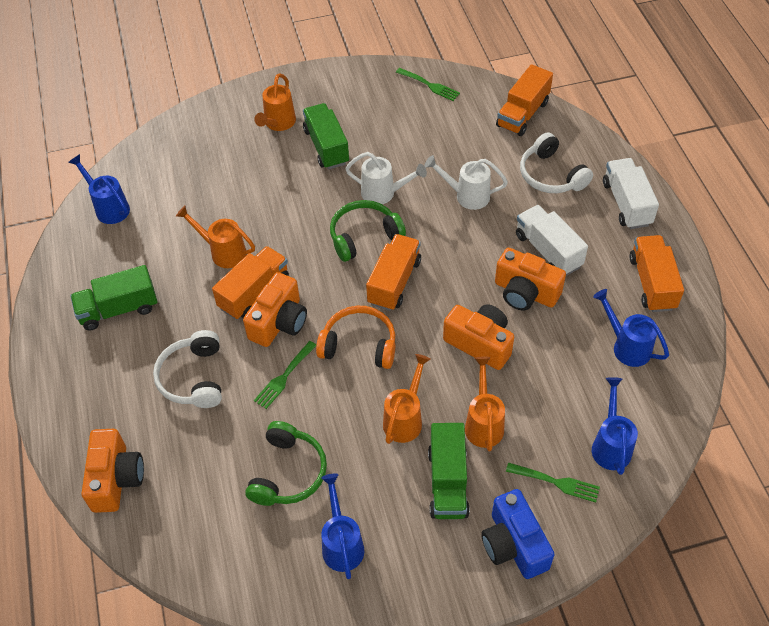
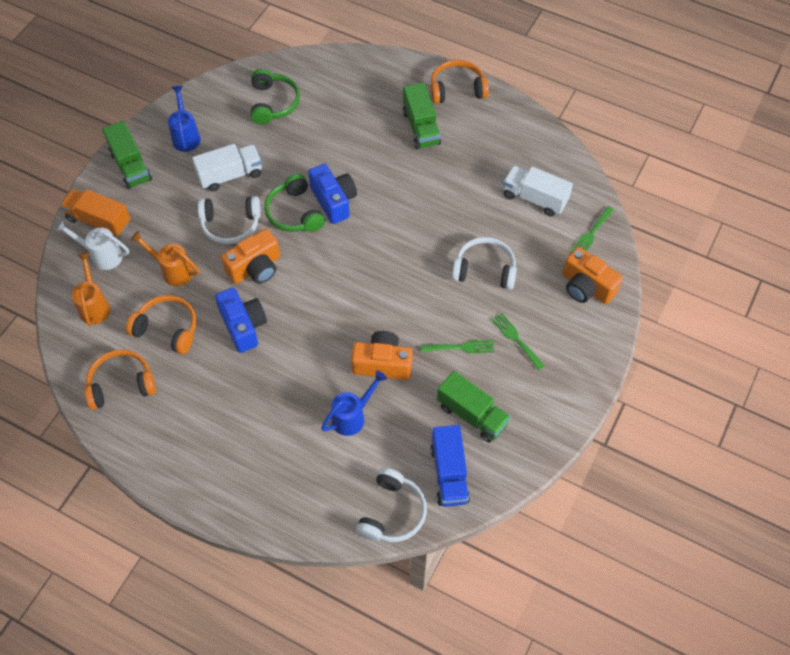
blue camera: [481,489,555,579] = 1 -> [215,288,267,353] [308,164,357,224] = 2
blue truck: none = 0 -> [430,425,470,507] = 1
blue watering can: [68,154,130,224] [321,474,364,579] [592,377,638,475] [593,289,669,367] = 4 -> [168,85,201,152] [321,370,387,436] = 2
orange camera: [81,429,144,513] [243,272,307,347] [443,304,514,370] [495,248,566,311] = 4 -> [221,229,280,284] [351,331,413,380] [563,247,623,304] = 3
orange headphones: [316,306,395,369] = 1 -> [84,349,156,410] [126,295,197,354] [431,60,489,104] = 3
orange truck: [212,246,289,320] [366,234,421,311] [496,64,553,136] [629,235,684,312] = 4 -> [60,189,130,237] = 1
orange watering can: [176,206,255,268] [254,73,296,131] [383,354,430,444] [465,357,505,451] = 4 -> [72,253,110,326] [130,231,199,286] = 2
white headphones: [153,330,222,408] [520,132,593,193] = 2 -> [198,196,261,244] [356,468,427,542] [452,237,517,290] = 3
white watering can: [345,152,427,204] [424,155,508,210] = 2 -> [55,220,129,270] = 1

